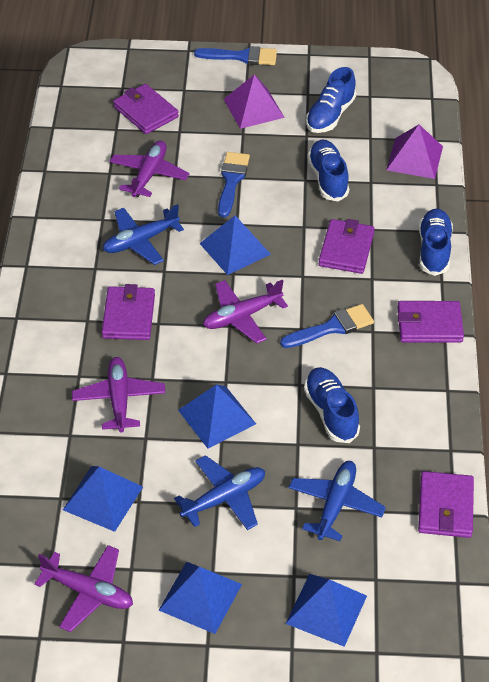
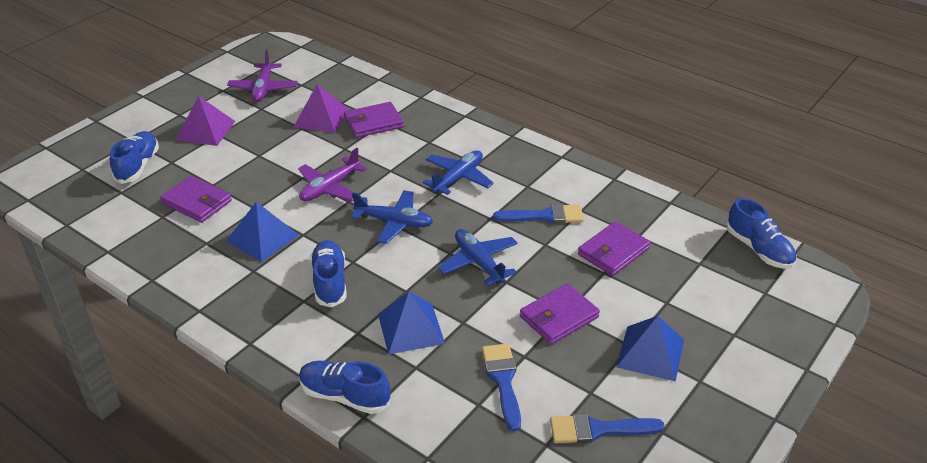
blue pyramid: [63,466,143,532] [159,562,242,634] [178,384,256,449] [199,216,271,275] [286,574,367,647] = 5 -> [227,202,299,262] [378,291,445,354] [616,316,684,382] = 3
purple plane: [34,545,133,632] [72,357,166,433] [110,140,190,197] [203,280,288,343] = 4 -> [227,50,297,102] [298,148,367,201] = 2
purple wallet: [102,284,155,340] [113,84,179,134] [319,219,375,274] [397,301,464,343] [418,471,474,538] = 5 -> [160,176,232,223] [344,102,404,138] [520,284,600,344] [578,221,650,276] = 4

